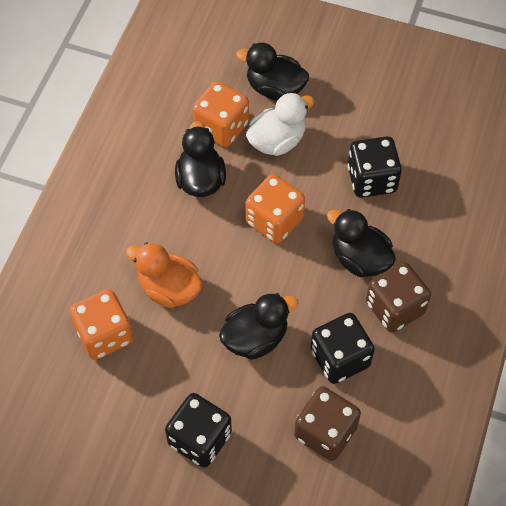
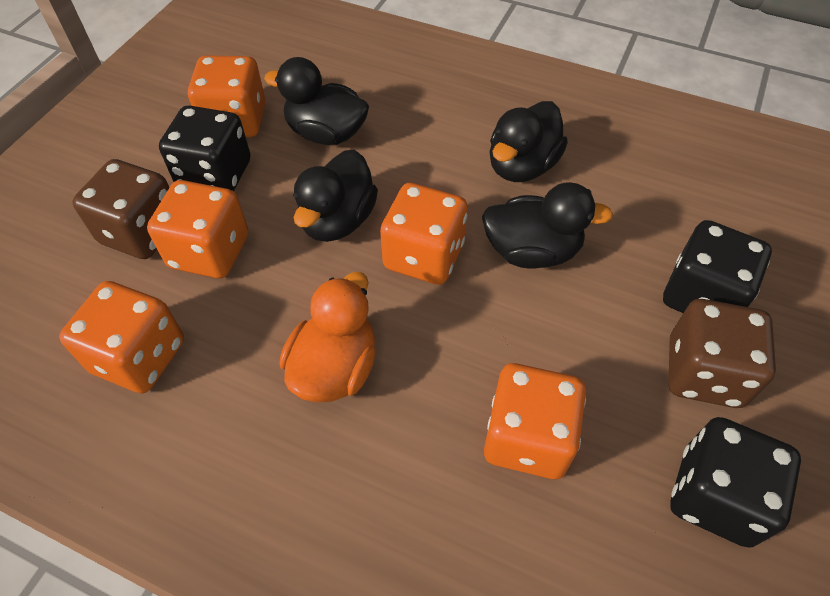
orange dice: [69,289,133,360] [193,81,249,147] [245,174,305,243] = 3 -> [59,281,184,393] [147,180,248,278] [188,56,266,137] [380,183,468,285] [484,363,586,479] = 5
white duck: [246,93,315,156] = 1 -> none = 0

